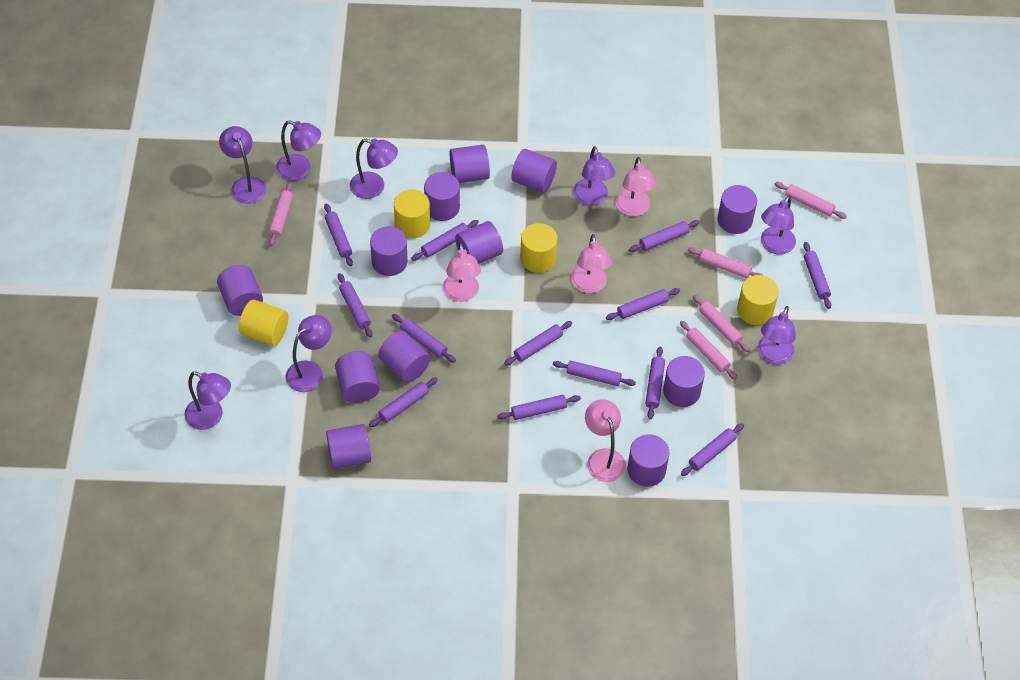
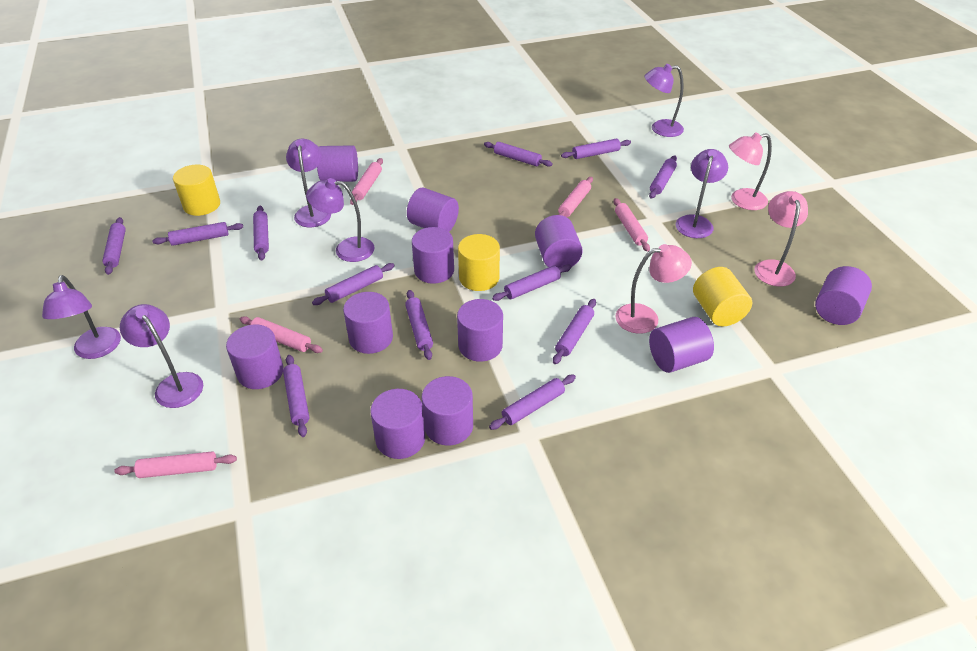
pink lamp: [443,243,481,302] [571,234,612,293] [585,399,626,482] [615,157,656,216] = 4 -> [615,244,692,334] [729,133,772,210] [754,191,808,287] = 3
purple cylinder: [217,265,263,316] [326,424,371,469] [335,351,380,403] [370,226,408,276] [378,331,430,383] [424,172,460,221] [450,145,490,183] [455,221,503,264] [511,149,557,193] [627,434,670,487] [663,356,705,407] [718,185,757,234] = 12 -> [226,324,284,389] [317,145,358,182] [343,292,393,354] [370,389,425,459] [407,187,459,232] [412,227,454,284] [422,376,473,446] [457,299,503,362] [535,215,583,269] [649,317,714,373] [815,266,872,325] = 11
purple lamp: [184,371,231,430] [219,126,266,204] [276,120,321,181] [285,315,332,392] [350,139,398,199] [573,146,615,206] [758,306,796,364] [761,195,796,255] = 8 -> [42,275,121,359] [120,304,203,408] [286,139,331,227] [306,178,375,262] [645,64,684,137] [676,149,728,238] = 6
purple rolling pin: [324,203,353,266] [338,273,372,337] [369,377,438,427] [392,314,456,363] [411,220,479,261] [497,395,581,420] [504,321,572,365] [553,360,636,386] [606,288,680,320] [629,220,700,252] [645,346,665,419] [681,423,744,476] [803,242,831,309] = 13 -> [102,217,126,275] [152,222,243,246] [253,206,269,261] [283,355,309,437] [312,263,394,305] [405,290,433,360] [484,142,553,167] [489,375,576,430] [492,264,572,301] [553,299,596,364] [561,138,631,159] [649,156,677,198] = 12
yellow cylinder: [239,300,289,346] [394,189,430,238] [520,223,557,273] [737,275,779,325] = 4 -> [173,165,220,216] [458,234,500,291] [693,267,752,326] = 3

